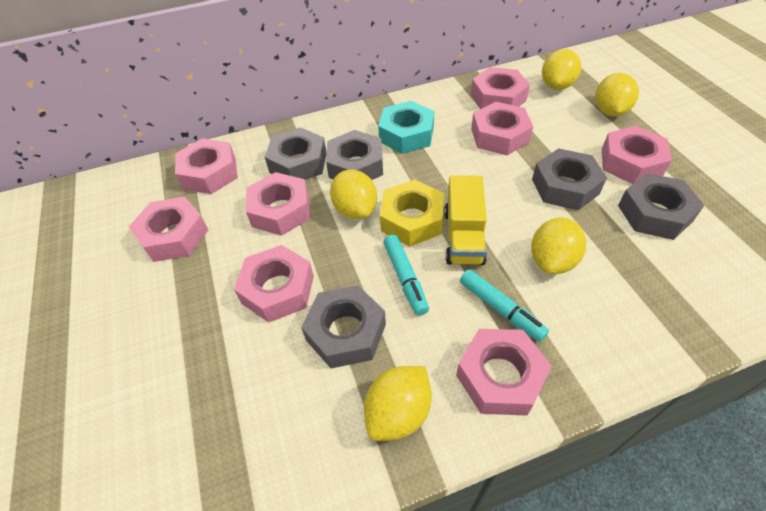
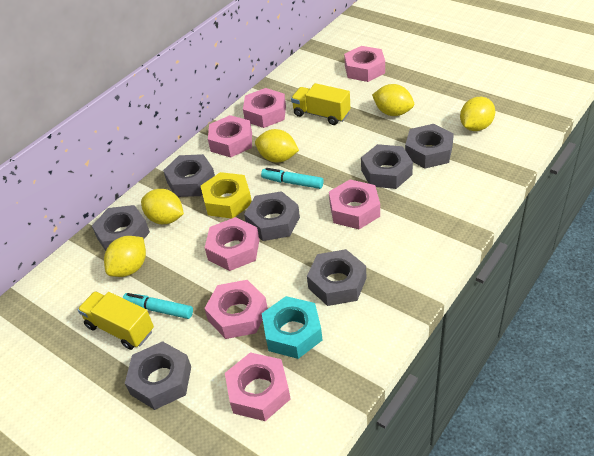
grey nut: [265,127,327,180] [301,285,386,368] [326,130,383,180] [532,148,607,210] [618,173,705,240] = 5 -> [92,205,150,251] [125,341,191,410] [163,154,215,197] [244,191,300,241] [307,249,366,306] [361,144,413,189] [405,124,454,168] = 7
pink nut: [129,197,208,262] [175,138,238,194] [234,245,314,323] [246,172,311,236] [456,329,552,416] [471,67,530,109] [471,102,533,155] [602,126,672,184] = 8 -> [204,280,268,339] [205,217,259,271] [208,115,252,158] [225,352,291,421] [243,88,286,128] [329,180,380,229] [344,46,385,82] = 7
yellow truck: [444,175,487,265] = 1 -> [78,291,154,350] [291,83,350,125] = 2

